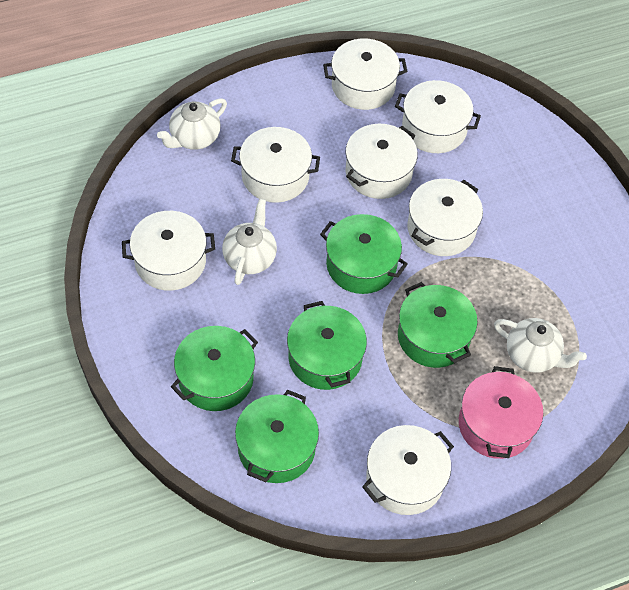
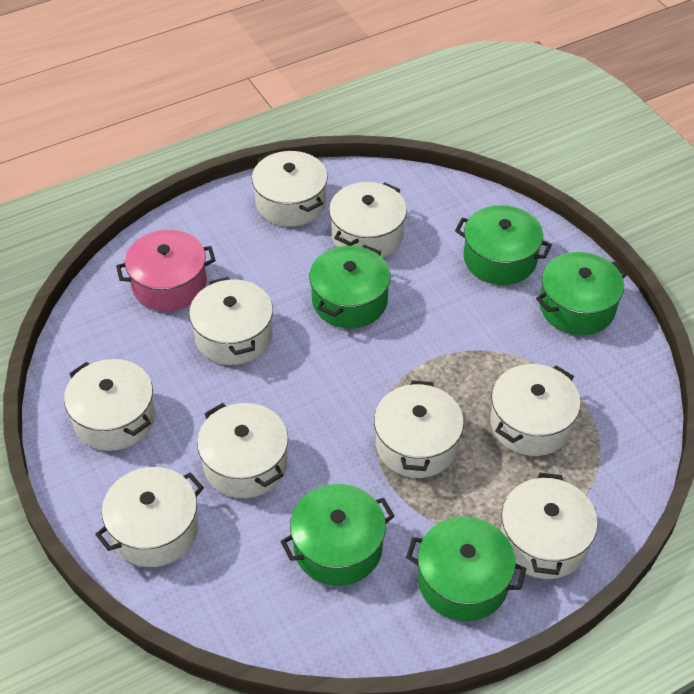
white pot: [122,211,215,291] [231,127,320,203] [323,39,408,110] [346,124,418,199] [362,425,454,515] [395,80,481,153] [407,179,483,256] = 7 -> [64,359,155,451] [95,467,204,567] [189,277,273,365] [197,403,288,498] [252,151,328,227] [329,182,407,258] [374,380,464,478] [490,364,581,456] [500,473,598,579] = 9
white teapot: [157,98,227,150] [222,199,277,285] [494,318,587,373] = 3 -> none = 0

